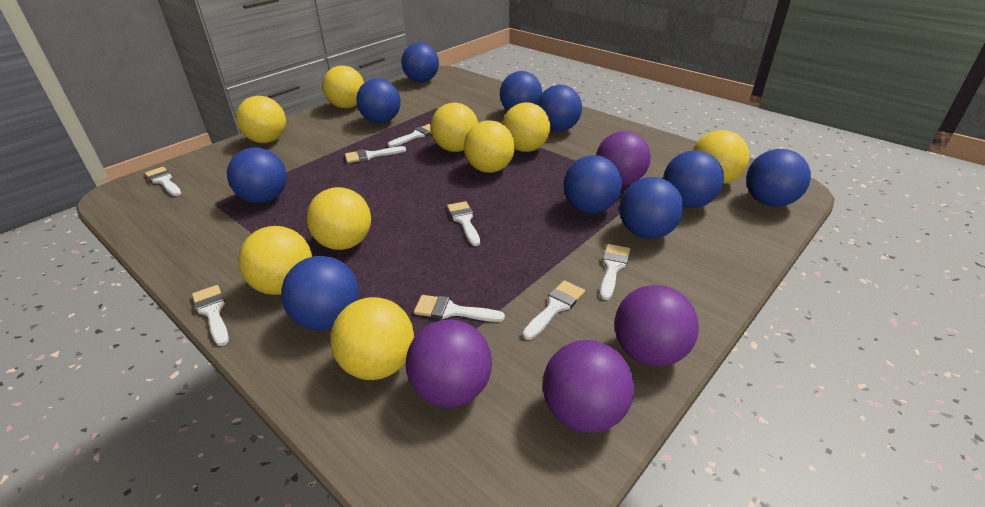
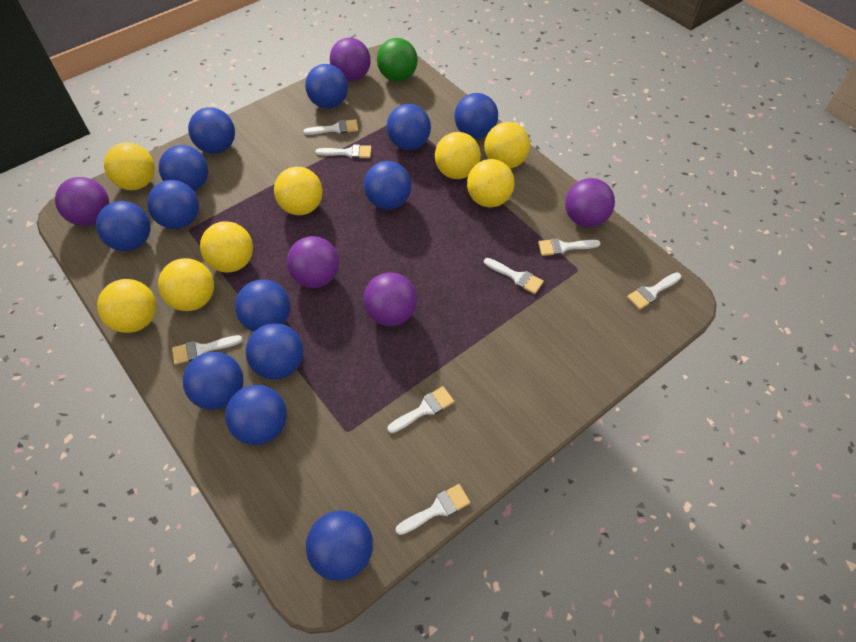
blue ball: [227,148,287,203] [281,256,359,330] [356,78,401,123] [401,43,439,82] [500,71,542,111] [537,85,582,132] [564,155,622,213] [619,177,684,239] [663,150,724,208] [746,149,811,207] = 10 -> [96,201,151,251] [147,180,199,229] [159,145,208,191] [183,352,243,410] [188,107,235,154] [225,385,287,445] [235,279,291,332] [246,323,304,380] [305,64,348,109] [306,510,373,581] [364,161,411,210] [387,104,431,150] [454,93,498,139] = 13
green ball: none = 0 -> [377,38,418,82] = 1
purple ball: [406,319,492,407] [543,340,635,433] [596,131,651,186] [614,285,699,367] = 4 -> [55,177,109,226] [287,236,339,288] [330,38,371,82] [363,273,417,326] [565,178,615,227] = 5
yellow ball: [236,96,286,143] [238,226,312,295] [307,187,371,250] [322,65,364,108] [330,297,414,380] [431,103,478,152] [464,120,515,173] [502,102,550,152] [692,130,749,184] = 9 -> [97,279,156,333] [104,143,155,190] [158,258,214,311] [200,221,253,273] [274,167,323,215] [435,132,481,179] [467,159,515,207] [484,122,530,169] = 8

